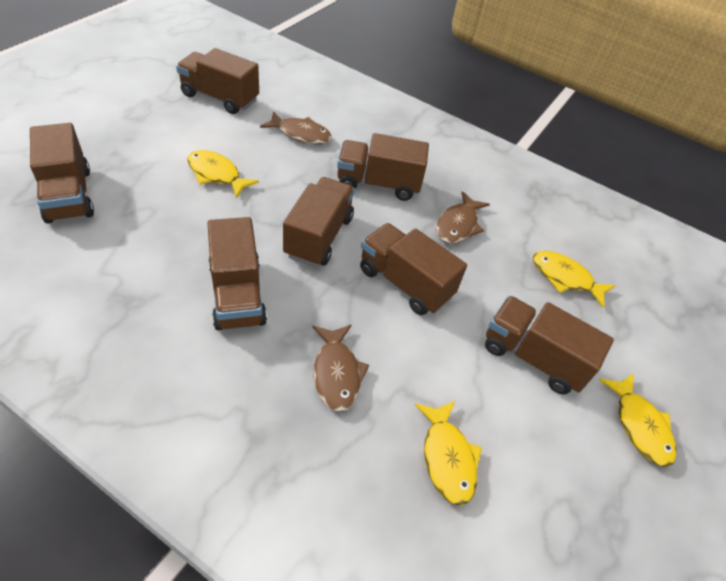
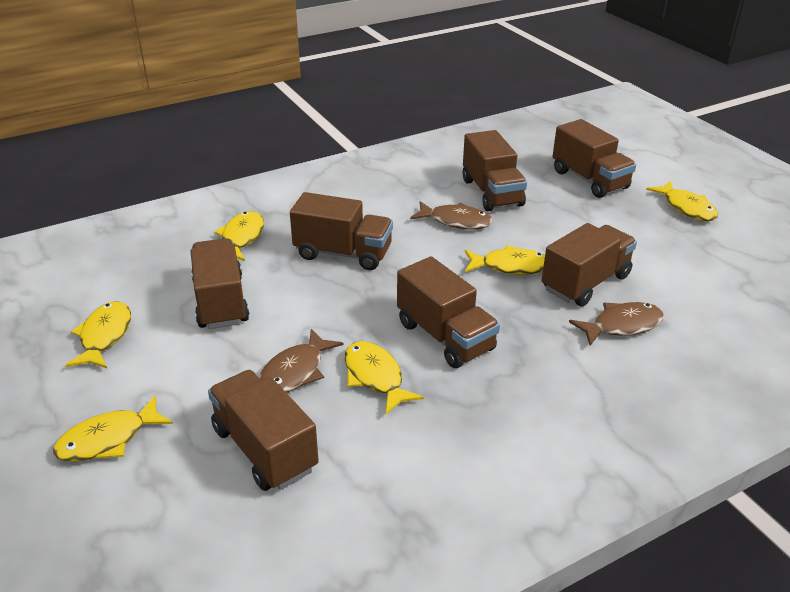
yellow fish: [187,150,259,198] [415,401,482,506] [533,251,616,308] [599,373,676,467] = 4 -> [53,395,173,462] [65,301,131,368] [214,211,264,261] [345,341,424,414] [465,245,545,275] [646,181,718,221] = 6

